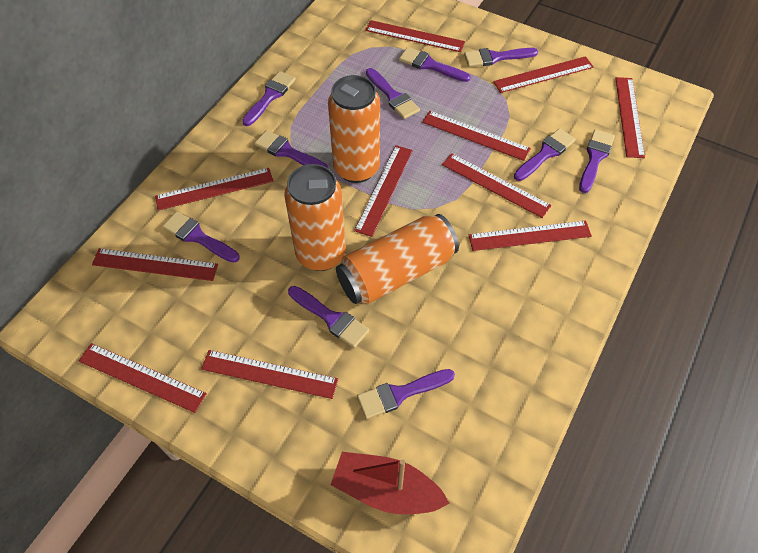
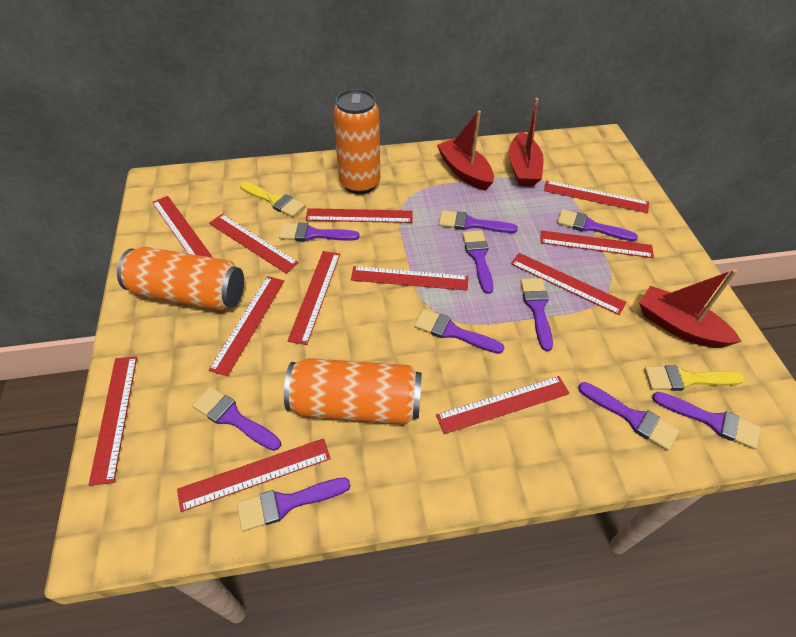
red boat: [331,452,450,514] = 1 -> [437,111,494,191] [508,98,544,187] [639,269,742,348] = 3
red ruler: [79,343,207,413] [92,248,218,281] [155,168,273,211] [201,350,338,399] [354,145,413,237] [365,20,465,52] [422,111,531,161] [442,153,552,218] [469,221,592,251] [493,56,594,93] [615,77,645,158] = 11 -> [89,356,137,486] [152,196,212,258] [177,438,331,512] [209,214,299,273] [209,276,284,377] [287,251,340,345] [306,208,413,223] [351,266,468,291] [436,376,570,434] [511,253,627,315] [540,230,654,258] [544,180,649,213] = 12
yellow brush: none = 0 -> [240,182,305,217] [644,365,744,391] = 2

